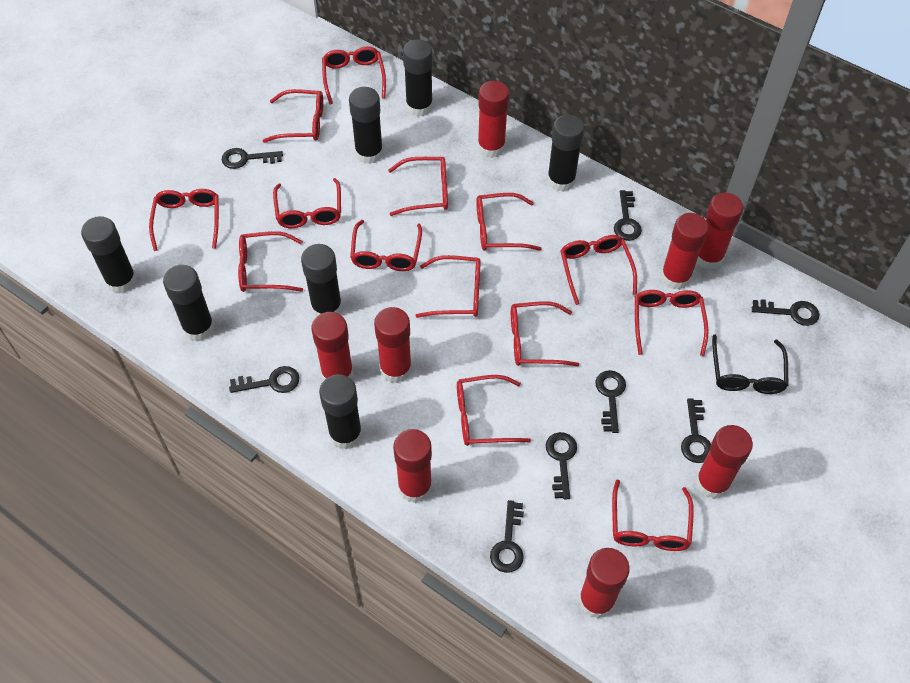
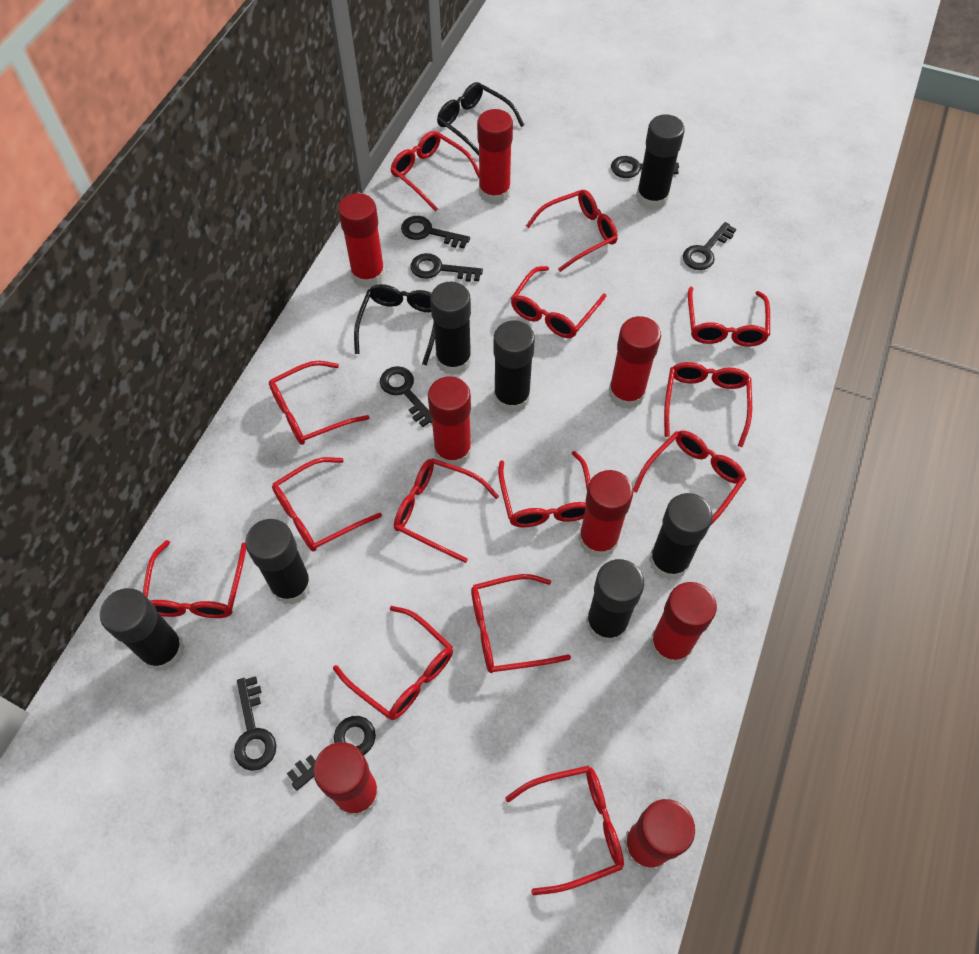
black glasses: [712,335,789,394] = 1 -> [354,284,435,366] [437,82,524,155] = 2
black key: [222,148,283,169] [229,366,299,393] [490,500,524,573] [546,432,577,499] [595,370,626,433] [614,190,642,241] [681,398,711,463] [752,299,819,326] = 8 -> [234,676,276,771] [287,716,376,791] [380,366,432,427] [401,216,470,248] [411,253,483,282] [611,156,679,178] [683,222,736,270] = 7

